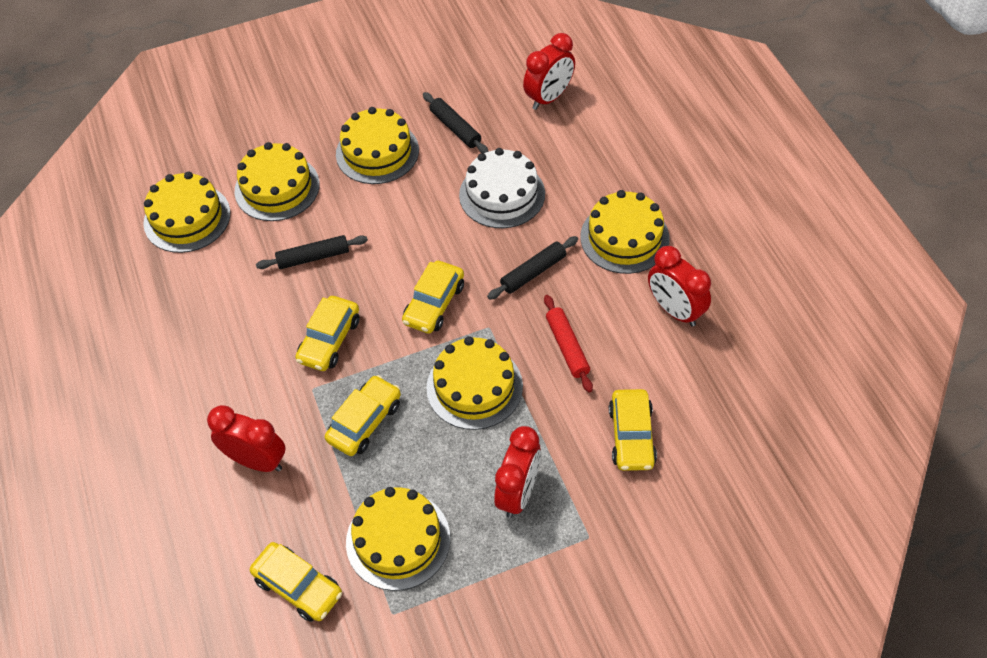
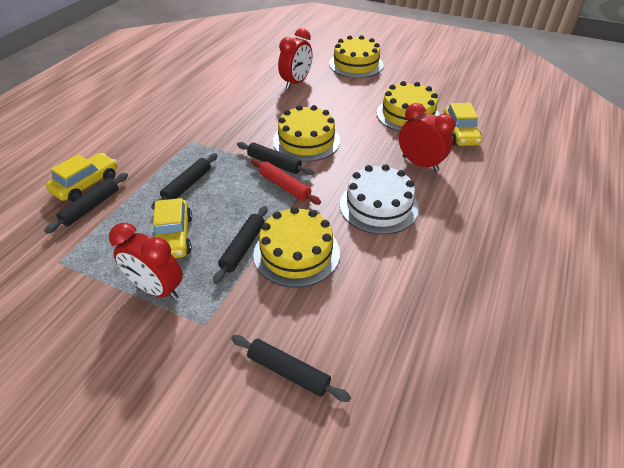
black rolling pin: [256,235,368,269] [423,92,489,154] [487,236,578,300] = 3 -> [44,173,128,234] [151,153,218,210] [213,206,268,284] [231,335,351,402] [237,142,314,175] = 5
red clock: [207,405,286,472] [494,426,541,518] [523,33,575,110] [648,246,711,327] = 4 -> [109,223,183,300] [278,28,312,89] [399,103,455,172] = 3
yellow cake: [143,172,230,253] [234,142,320,221] [336,107,419,184] [346,487,450,591] [426,336,523,430] [580,190,670,274] = 6 -> [253,207,340,288] [273,105,340,162] [329,35,383,78] [376,81,440,131] = 4
yellow car: [250,542,342,622] [295,296,360,371] [325,375,401,456] [402,261,464,333] [609,389,657,471] = 5 -> [46,153,117,202] [153,198,192,258] [444,103,482,146] = 3

